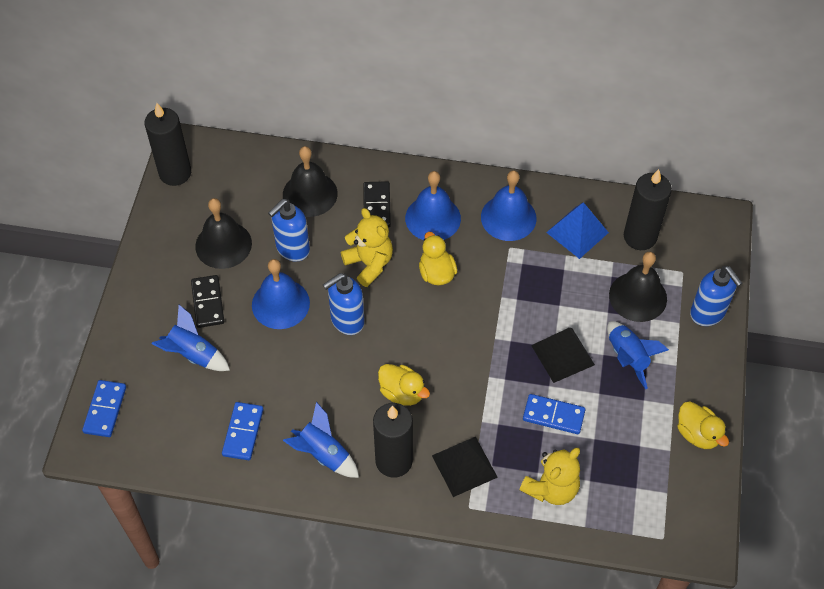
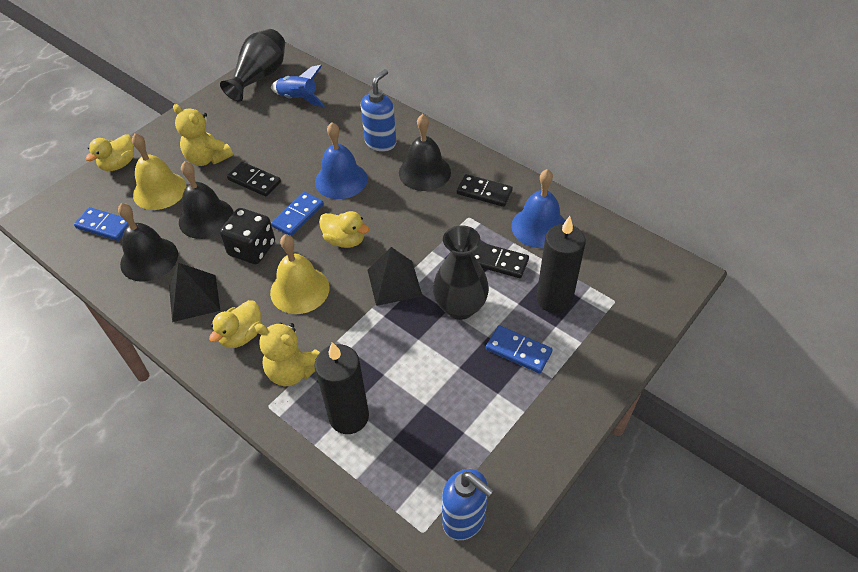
black candle: [144,103,191,186] [373,403,413,478] [624,169,672,250] = 3 -> [314,342,369,434] [537,216,586,313] = 2
black dice: none = 0 -> [220,208,275,264] = 1
black domino: [191,275,224,328] [363,181,391,227] = 2 -> [227,162,281,197] [457,174,513,207] [473,242,529,278] = 3
black vase: none = 0 -> [220,29,285,102] [433,225,489,320] = 2
blue bell: [252,259,310,329] [405,171,461,240] [481,170,536,241] = 3 -> [315,122,367,199] [511,169,565,248] = 2
blue pyramid: [546,202,609,259] = 1 -> none = 0
blue rocket: [151,305,230,371] [283,402,359,478] [607,321,669,389] = 3 -> [271,65,325,107] = 1
blue soap dispenser: [268,199,310,262] [323,273,365,335] [690,266,742,326] = 3 -> [361,69,396,152] [442,469,494,540] = 2
yellow bell: none = 0 -> [132,133,187,210] [270,234,329,314] = 2

